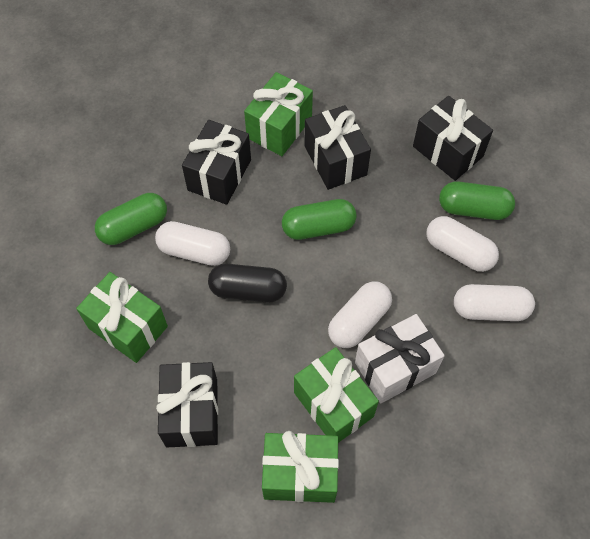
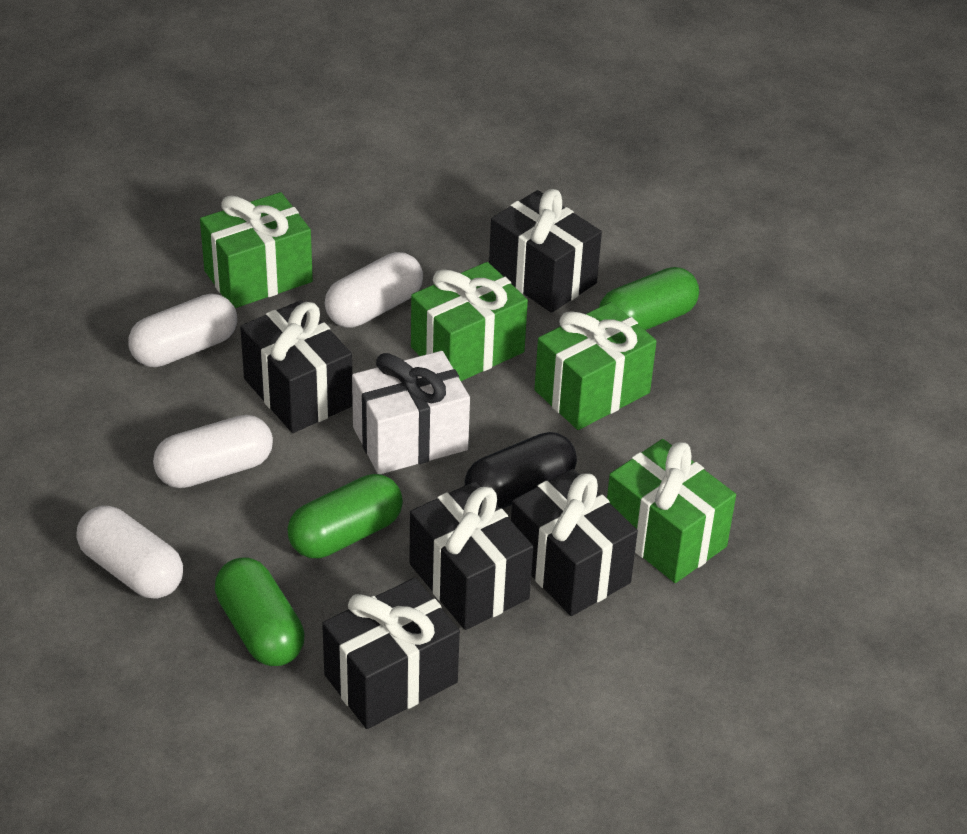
black gift: [156,362,218,447] [182,120,251,205] [304,105,371,190] [413,96,493,181] = 4 -> [240,300,353,433] [322,578,460,729] [409,481,533,630] [489,189,602,313] [511,469,638,616] = 5

